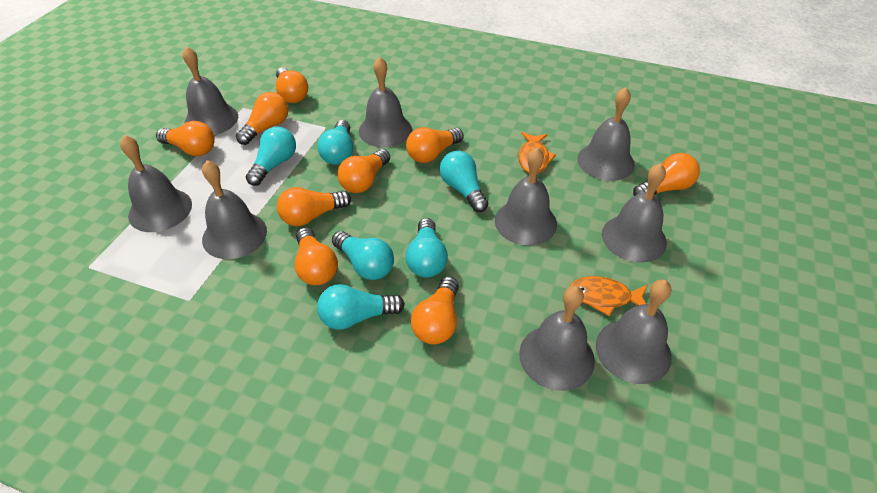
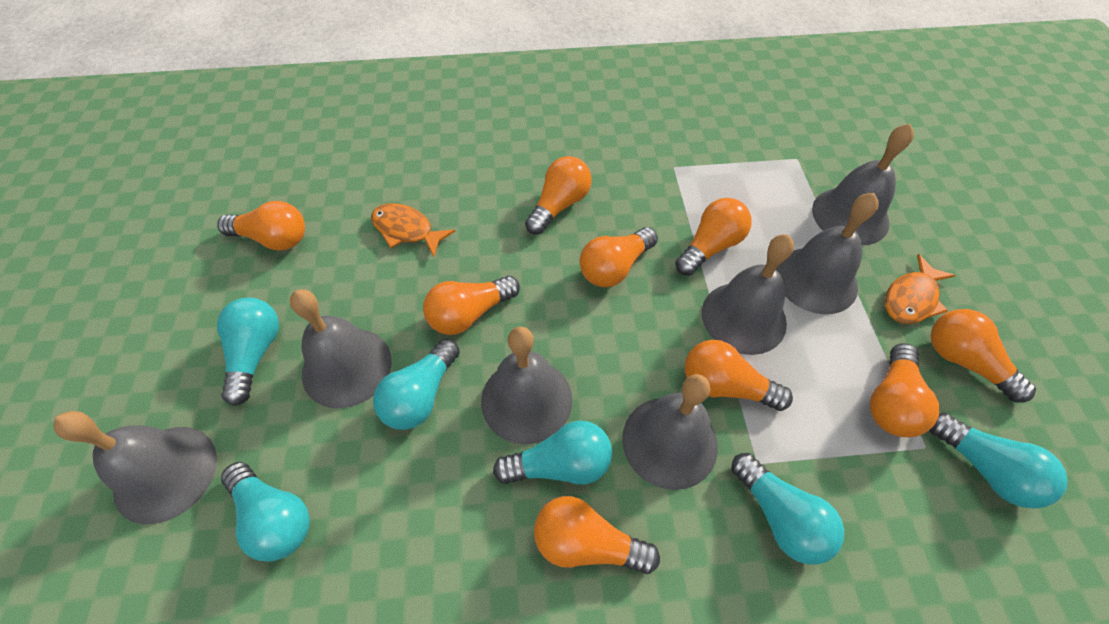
grey bell: [120,135,192,232] [183,46,238,135] [202,160,267,259] [359,56,412,147] [495,147,557,245] [519,286,595,391] [577,87,635,181] [596,279,672,384] [602,163,667,263] = 9 -> [53,411,217,524] [290,289,392,408] [481,326,572,444] [622,374,718,490] [702,234,794,355] [776,193,879,314] [812,124,914,245] = 7

